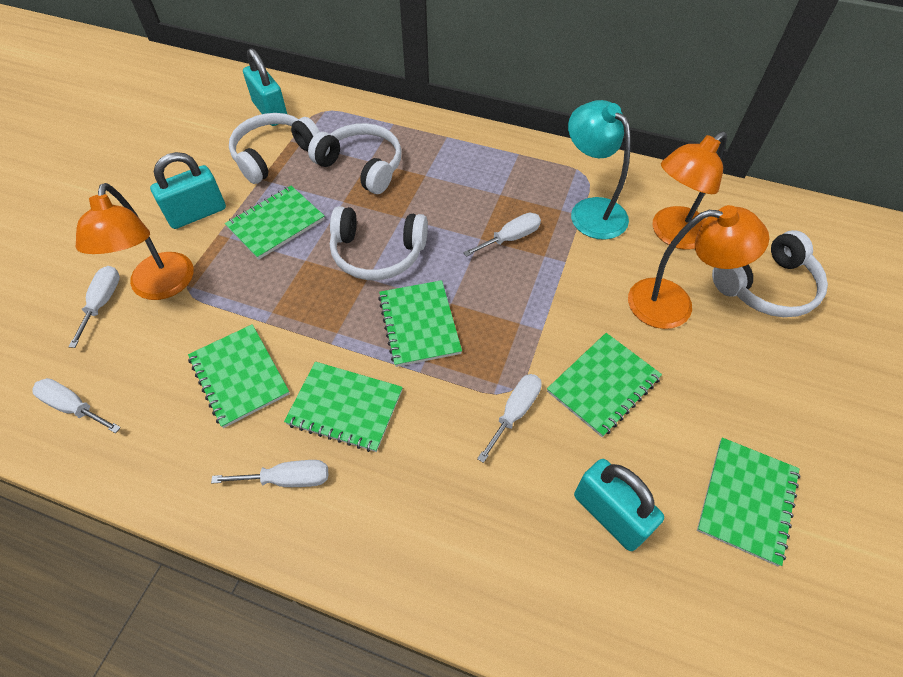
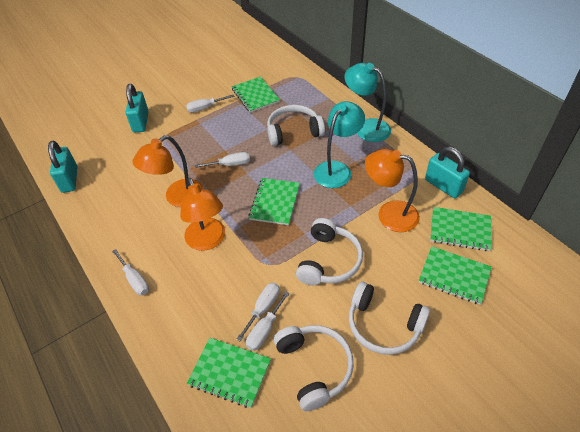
green notebook: [188,324,290,428] [225,186,325,260] [284,362,403,452] [378,280,462,367] [547,333,662,437] [697,438,801,566] = 6 -> [187,338,271,408] [232,77,280,113] [249,178,300,225] [419,246,492,305] [430,207,491,251] = 5
turquoise lamp: [568,100,631,240] = 1 -> [314,101,365,188] [344,63,391,142] = 2

